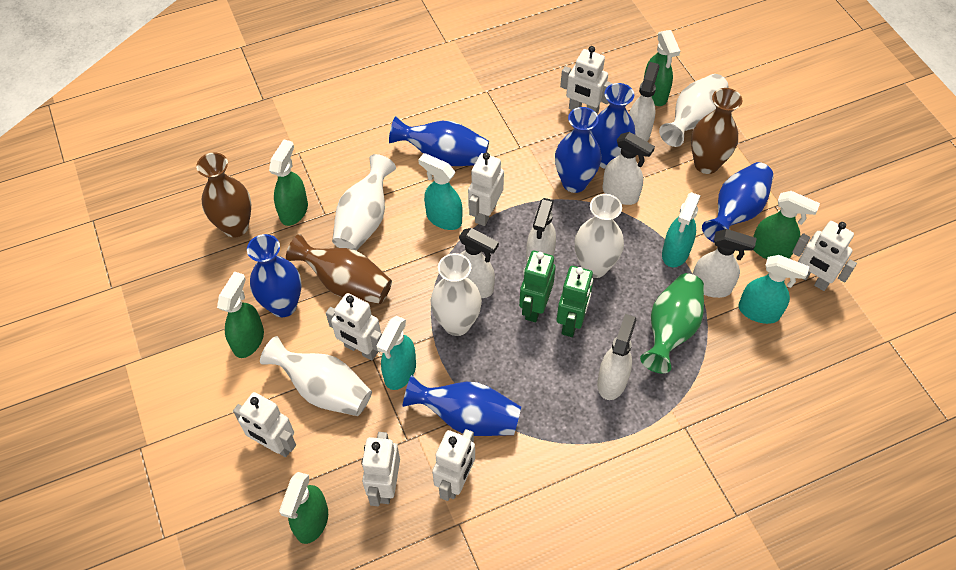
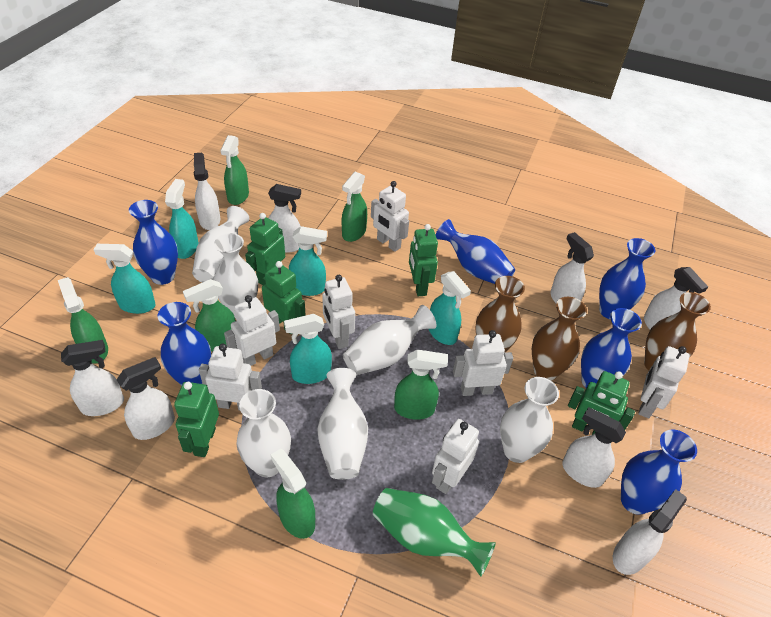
green robot: [519,251,556,322] [556,266,593,337] = 2 -> [174,382,219,457] [245,213,285,285] [262,261,306,334] [409,224,438,296] [568,371,635,435] = 5
green spray bottle: [217,271,264,358] [269,139,308,226] [279,472,328,544] [644,30,680,106] [753,191,820,259] = 5 -> [58,277,108,363] [183,279,236,352] [220,135,249,205] [271,449,315,539] [342,172,367,242] [394,349,448,420] = 6
turquoise spray bottle: [377,316,416,390] [418,153,463,230] [662,192,701,267] [738,255,810,324] = 4 -> [94,244,156,314] [165,179,198,259] [284,314,332,384] [289,226,327,296] [429,271,471,345] = 5
white spray bottle: [459,228,499,298] [526,198,556,264] [597,314,636,400] [603,132,655,205] [629,62,660,142] [693,229,757,298] = 6 -> [61,340,124,416] [116,357,175,440] [194,153,220,230] [268,184,301,253] [550,232,594,303] [562,407,626,488] [613,489,687,575] [644,267,708,330] = 8
white vase: [260,336,372,416] [332,154,396,251] [431,253,482,336] [575,194,624,278] [659,74,728,147] = 5 -> [192,206,249,283] [214,233,258,318] [236,389,291,477] [318,368,368,480] [343,305,437,375] [500,377,559,463] = 6

